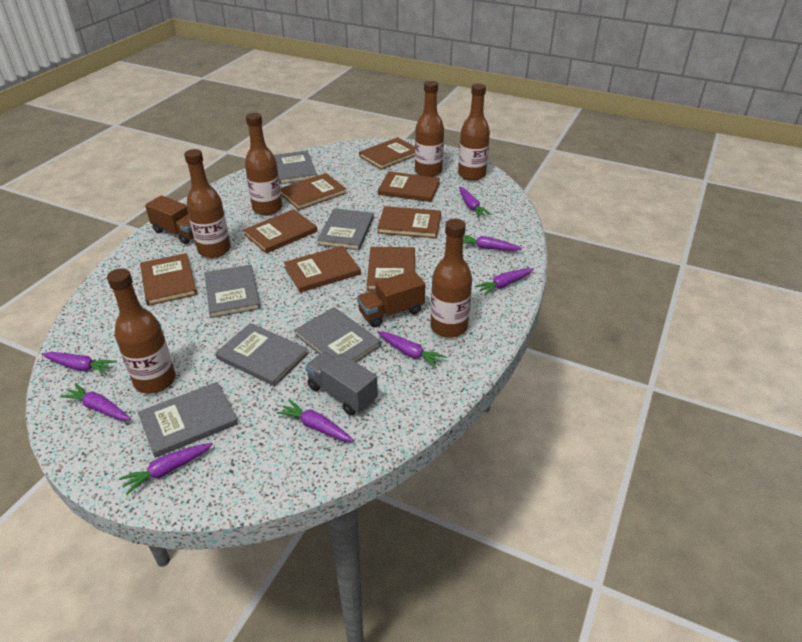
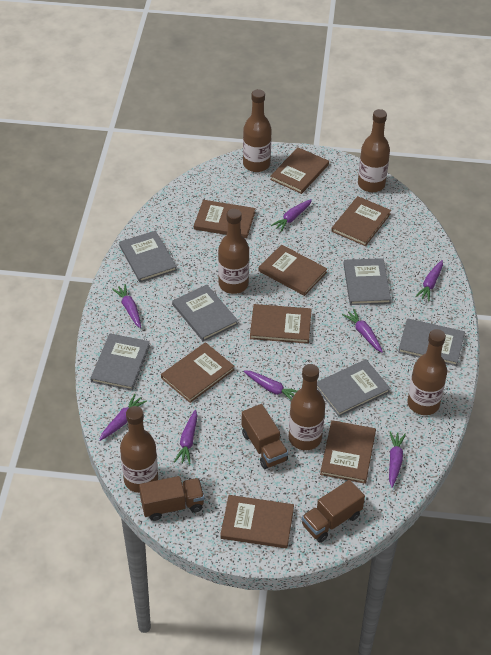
brown truck: [145,195,194,244] [357,270,425,327] = 2 -> [139,476,204,521] [241,404,288,469] [302,480,365,542] = 3
grey truck: [305,352,378,416] = 1 -> none = 0

